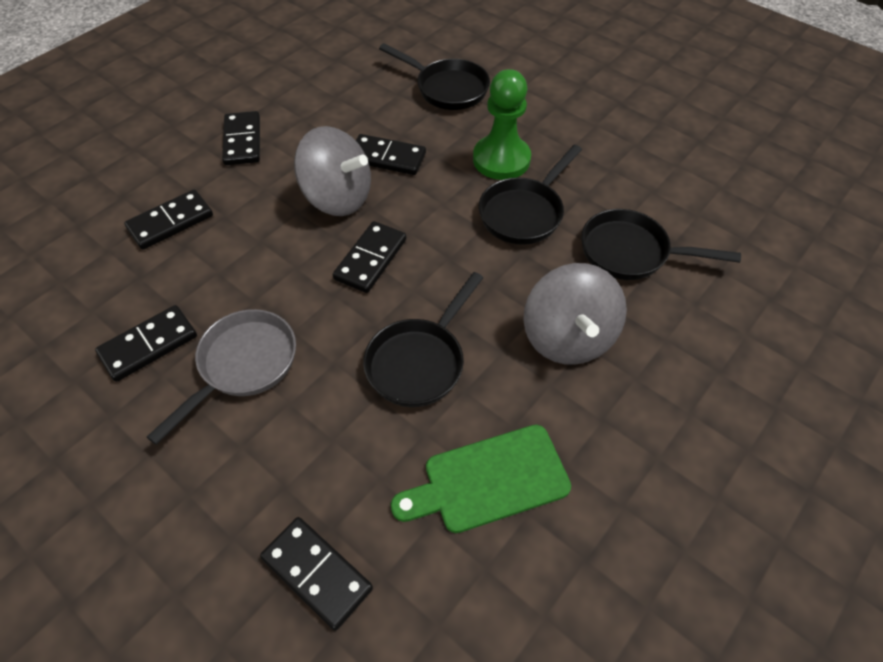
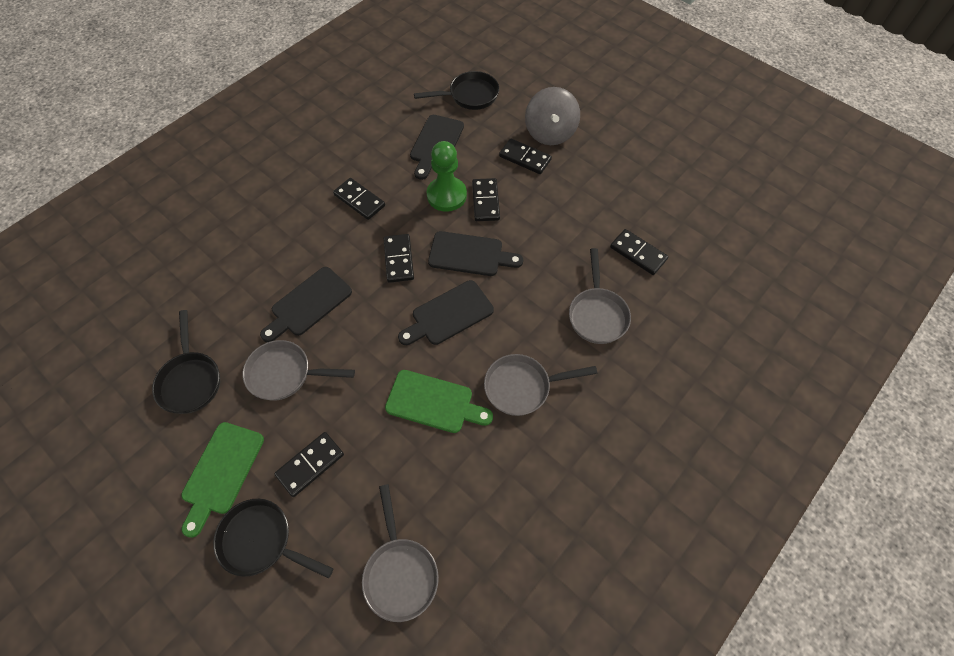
black cutting board: none = 0 -> [260,267,352,342] [398,280,494,345] [410,115,464,180] [428,231,523,276] = 4
black pan: [363,272,483,407] [379,43,490,110] [479,145,582,245] [581,209,741,280] = 4 -> [152,310,220,414] [213,499,333,579] [414,71,499,110] = 3
green cutting board: [391,425,571,533] = 1 -> [181,422,264,538] [385,370,493,433] = 2
grey pan: [147,309,296,445] = 1 -> [243,340,355,401] [362,484,439,622] [484,354,598,416] [569,248,631,344] = 4
grey spinning top: [294,126,371,216] [523,263,627,364] = 2 -> [525,87,580,145] = 1

